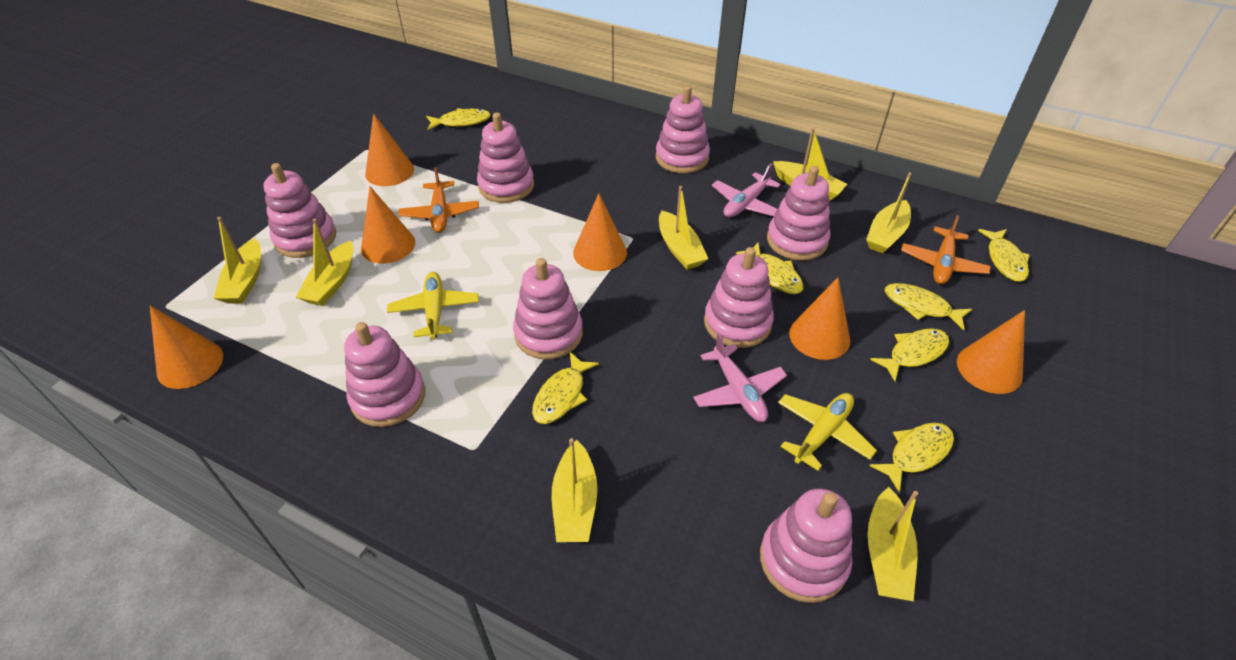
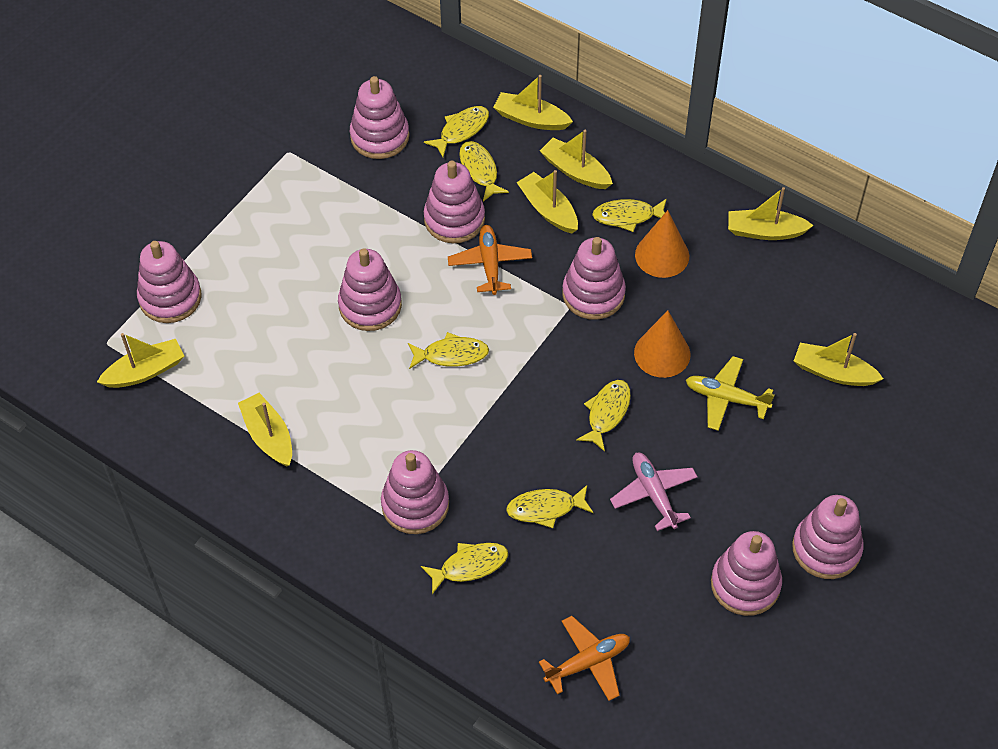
orange cone: [150,305,223,389] [361,186,415,264] [365,114,414,186] [573,193,627,271] [789,278,850,360] [957,310,1025,394] = 6 -> [634,311,690,378] [635,210,689,278] = 2
pink plane: [693,333,787,422] [712,163,781,217] = 2 -> [610,453,698,531] = 1
yellow plane: [387,272,479,339] [778,393,877,471] = 2 -> [686,356,775,431] = 1

